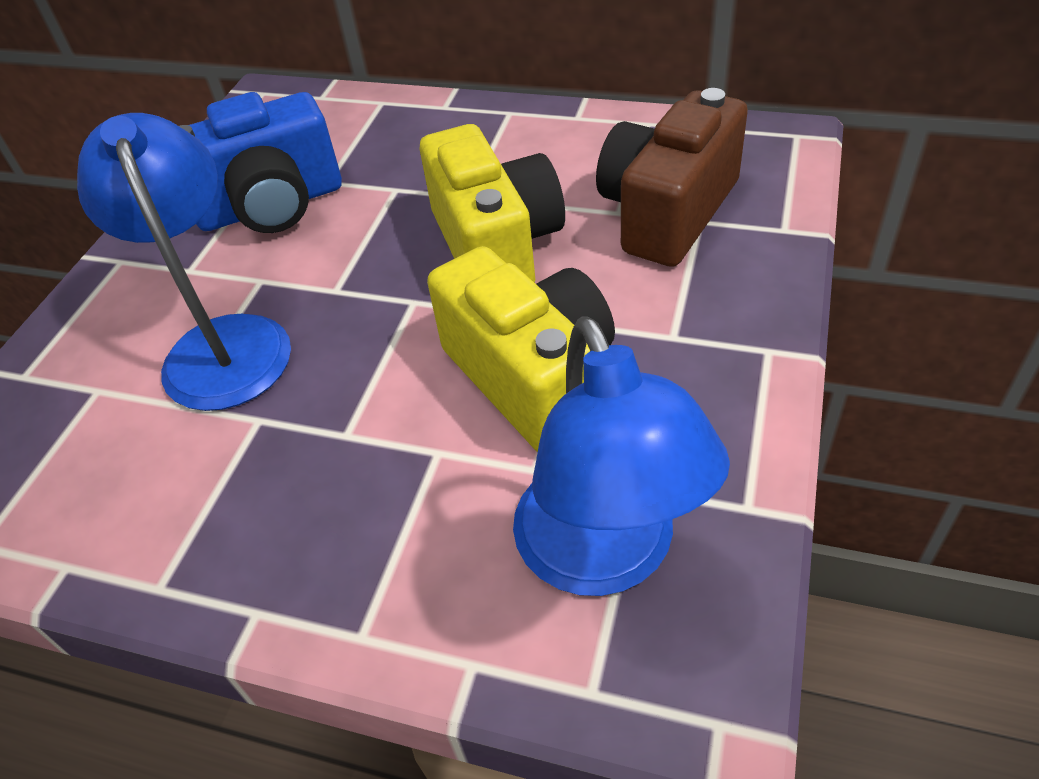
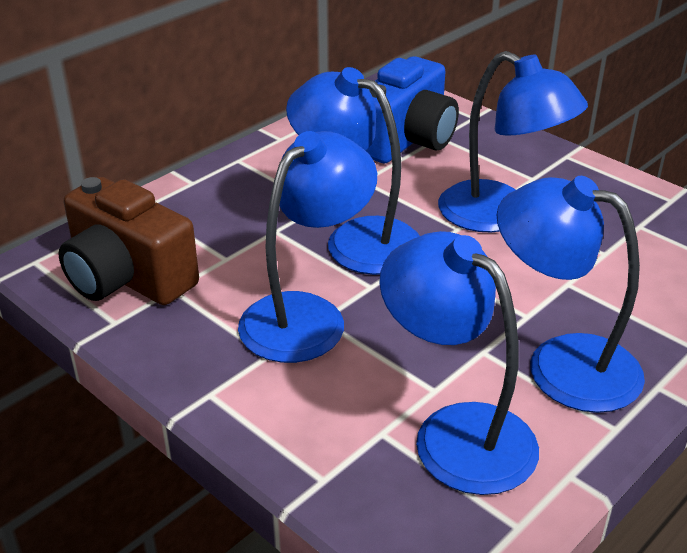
blue lamp: [77,113,291,411] [513,316,730,596] = 2 -> [238,131,377,363] [286,67,420,275] [379,231,539,495] [438,51,588,232] [497,176,645,413] = 5
yellow camera: [420,124,565,283] [427,246,615,452] = 2 -> none = 0

